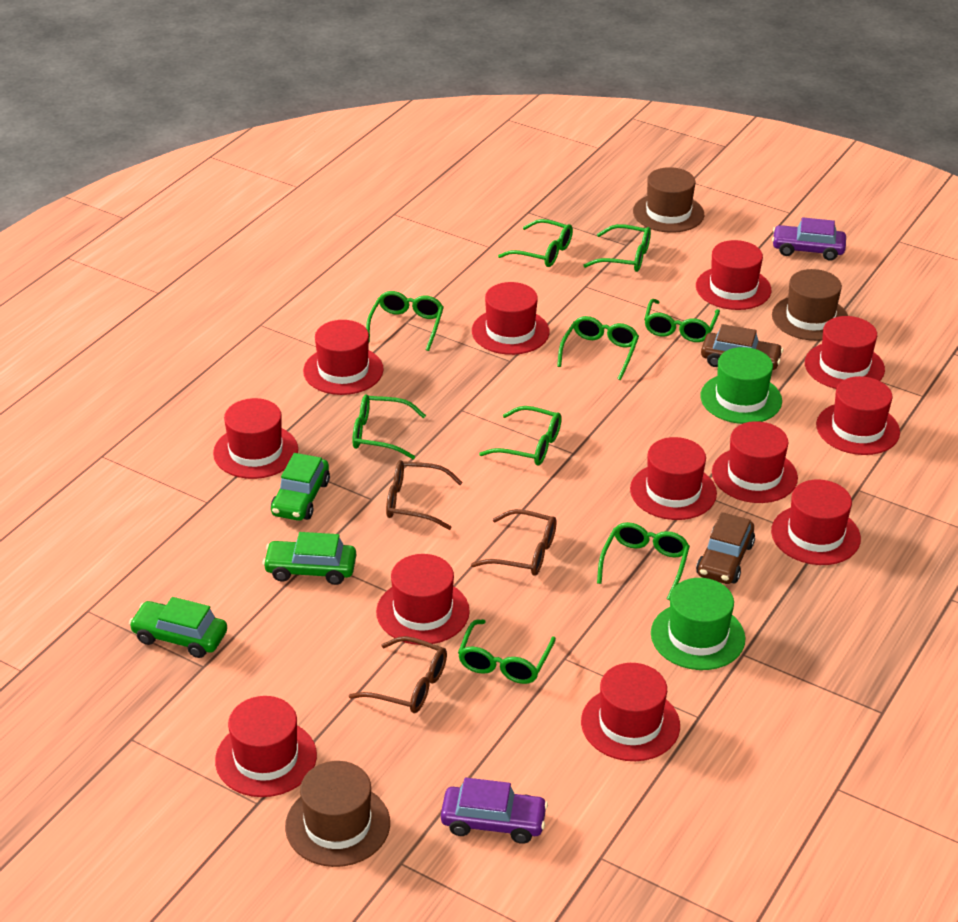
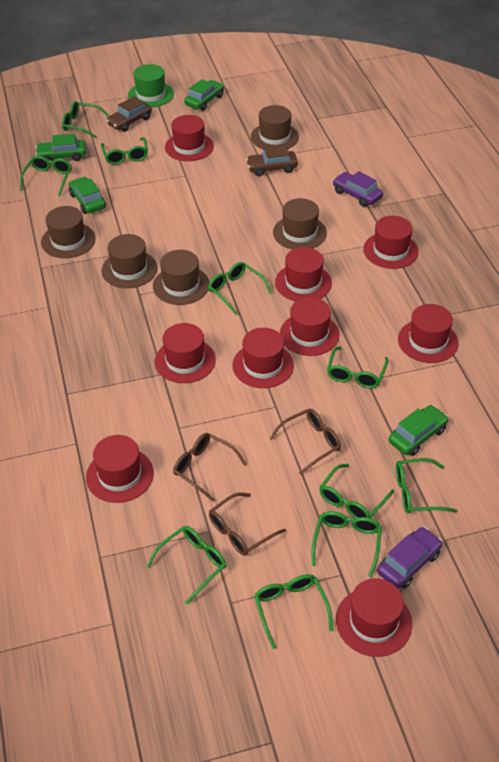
brown hat: [285,761,390,867] [633,167,704,233] [772,269,848,341] = 3 -> [41,206,96,258] [102,234,157,288] [153,250,210,305] [251,105,299,149] [273,198,327,250] = 5
green car: [129,597,227,658] [263,532,356,585] [271,453,330,521] = 3 -> [36,134,86,161] [69,177,106,214] [184,79,224,111] [388,405,449,456] = 4
green glasses: [353,394,426,459] [366,291,444,351] [458,619,556,684] [479,406,562,465] [498,219,573,267] [557,316,639,380] [583,224,651,272] [597,522,690,600] [644,299,720,342] = 9 -> [20,156,72,196] [62,101,110,138] [101,137,148,165] [147,526,226,605] [208,262,272,315] [254,574,333,649] [312,511,382,577] [319,464,394,518] [327,347,389,388] [396,458,457,513] = 10
green hat: [651,578,745,670] [700,347,782,424] = 2 -> [128,64,174,107] = 1
red hat: [213,398,298,479] [215,696,317,797] [303,320,384,395] [376,554,470,645] [472,282,549,355] [581,663,680,761] [630,437,717,520] [696,240,772,310] [712,421,798,503] [771,480,861,565] [805,316,885,389] [816,376,900,455] = 12 -> [86,435,154,503] [155,323,216,383] [165,115,214,161] [233,328,294,388] [275,247,332,302] [280,297,339,356] [336,578,412,657] [363,216,419,269] [398,304,459,363] = 9

